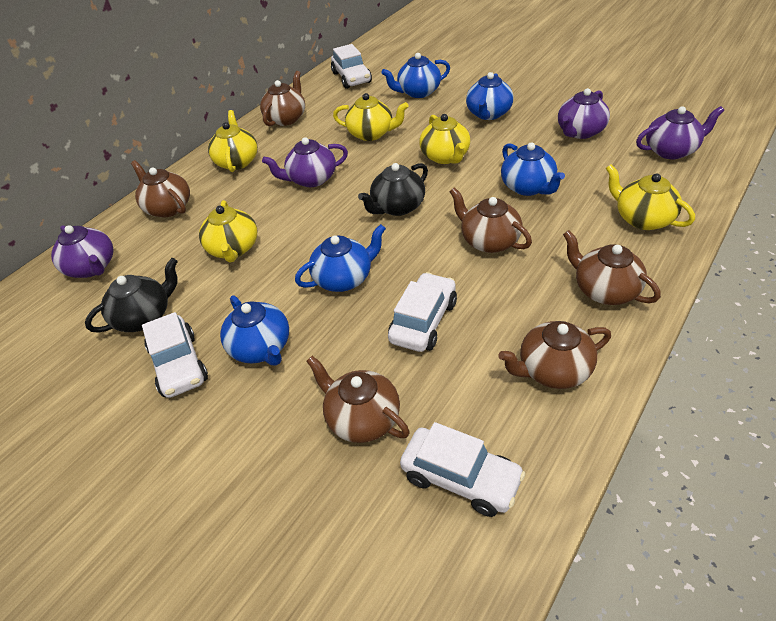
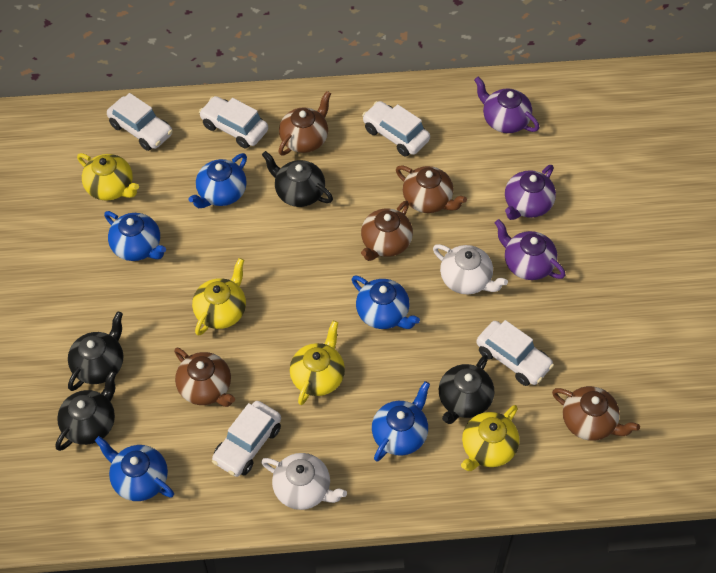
black teapot: [85,258,178,333] [358,163,428,216] = 2 -> [56,371,117,451] [68,311,123,391] [262,151,333,207] [439,355,494,424] = 4
brown teapot: [131,160,190,217] [260,71,305,126] [306,356,410,443] [449,187,532,253] [498,321,611,389] [563,230,661,305] = 6 -> [174,348,235,407] [278,91,331,155] [361,201,413,261] [396,165,467,213] [552,386,640,441] = 5
purple teapot: [51,225,114,278] [262,137,348,187] [558,88,610,139] [636,106,724,159] = 4 -> [474,77,539,133] [495,219,566,280] [505,165,556,220] = 3
white car: [142,312,208,398] [331,44,372,89] [388,272,457,352] [400,422,526,517] = 4 -> [107,93,173,151] [199,96,268,148] [212,401,281,477] [362,101,430,156] [476,320,554,386] = 5
white teapot: none = 0 -> [261,453,347,510] [433,244,508,294] = 2
yellow teapot: [199,200,258,263] [208,110,258,172] [333,93,409,141] [419,114,470,164] [606,164,695,230] = 5 -> [77,153,139,201] [192,258,246,336] [290,321,345,405] [461,405,519,471] = 4

